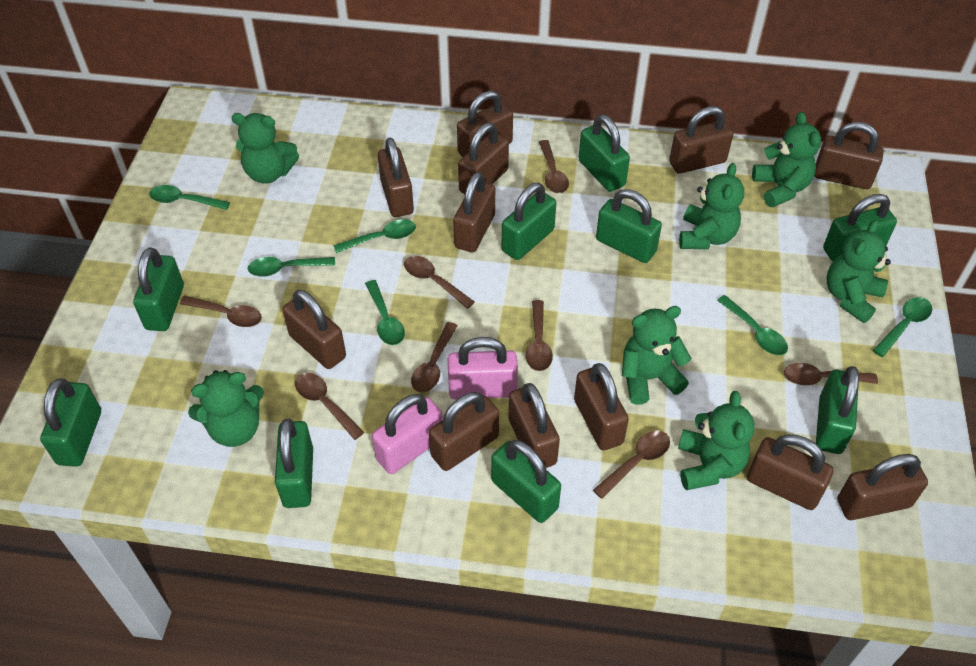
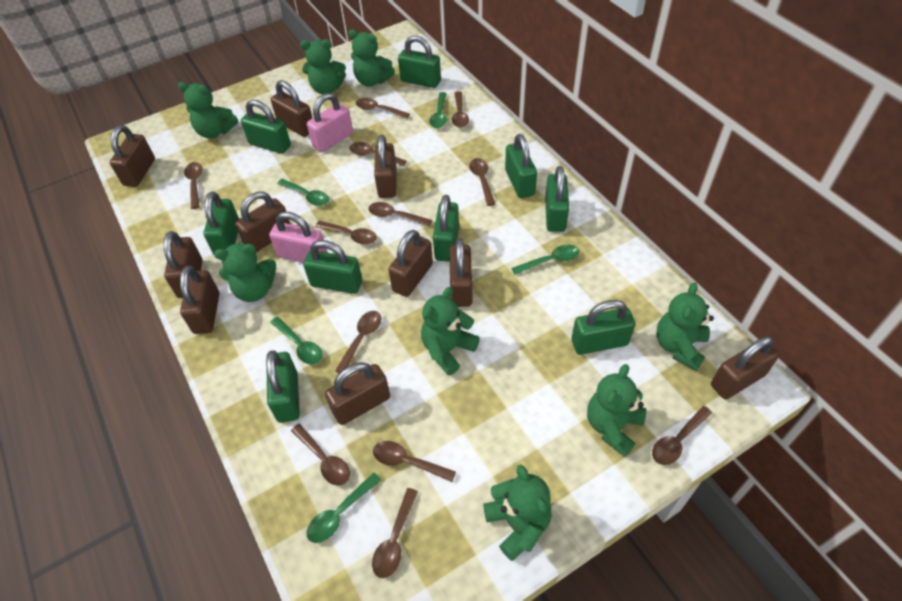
brown padlock: [283,290,346,369] [378,138,414,217] [429,392,499,471] [453,172,495,252] [457,91,513,157] [458,123,509,194] [508,383,560,468] [574,363,629,450] [669,106,733,174] [747,434,833,510] [814,122,884,189] [837,454,928,520] = 12 -> [110,125,155,187] [164,231,202,298] [180,266,219,334] [235,192,290,253] [271,80,312,137] [325,362,390,425] [374,134,397,198] [388,230,433,297] [449,238,473,307] [711,336,780,399] = 10
brown spoon: [180,296,262,327] [295,373,364,440] [404,256,475,309] [411,322,458,393] [526,300,553,371] [539,140,569,193] [593,430,670,499] [784,363,878,385] = 8 -> [184,162,203,209] [291,424,350,486] [315,221,377,245] [335,311,381,373] [349,142,407,166] [356,98,410,119] [368,202,433,227] [372,488,418,578] [373,441,456,482] [452,91,469,128] [469,158,495,206] [652,406,712,465] = 12
green spoon: [149,185,230,210] [248,257,335,277] [333,219,416,253] [365,280,405,345] [717,295,788,355] [873,297,932,357] = 6 -> [270,317,323,365] [277,179,329,206] [307,473,381,543] [429,92,447,128] [511,245,579,275] = 5
green teddy bear: [188,370,264,447] [232,113,299,184] [622,306,691,405] [678,391,755,490] [679,163,744,249] [752,112,821,207] [826,220,891,323] = 7 -> [178,82,238,139] [214,243,276,302] [300,39,346,94] [348,29,395,87] [421,287,480,376] [483,465,552,561] [587,364,646,457] [656,282,714,371] = 8

